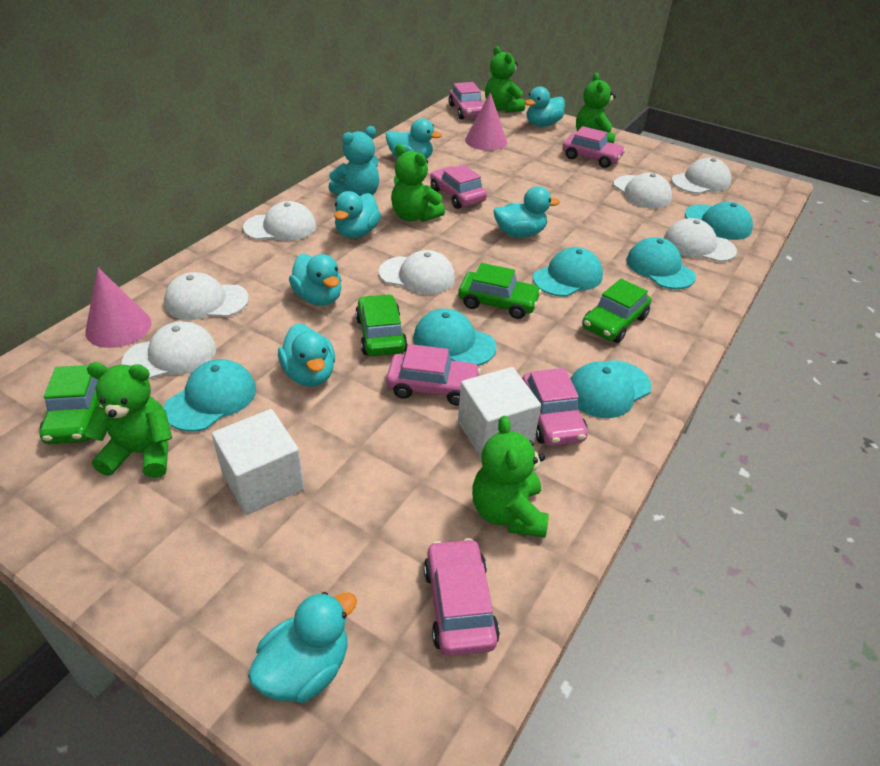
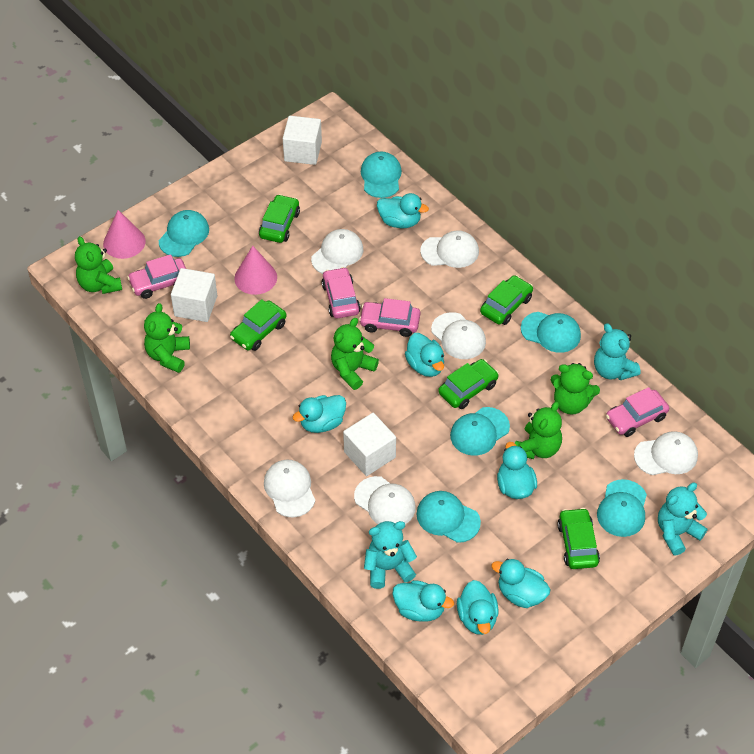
green car: [40,365,100,444] [355,294,408,356] [458,263,541,319] [582,279,651,343] = 4 -> [230,299,287,351] [259,194,300,243] [438,359,499,409] [480,275,533,325] [557,508,600,569] = 5
pink car: [386,344,481,405] [424,538,500,656] [430,165,487,209] [449,82,484,119] [522,368,588,446] [562,126,625,168] = 6 -> [127,254,186,299] [322,267,361,318] [359,298,420,337] [606,387,669,437] = 4
turquoise teddy bear: [328,126,379,196] = 1 -> [364,521,417,589] [594,323,641,380] [658,483,708,555] = 3
white cap: [122,321,216,379] [164,272,249,320] [243,201,316,241] [379,250,455,295] [614,173,672,208] [664,218,737,262] [672,158,731,194] = 7 -> [264,460,315,518] [311,229,363,274] [354,476,416,524] [420,230,479,268] [431,312,486,359] [634,431,698,475] = 6
white cube: [212,409,304,515] [458,367,541,460] = 2 -> [171,268,217,322] [283,116,322,165] [343,413,396,476] = 3

